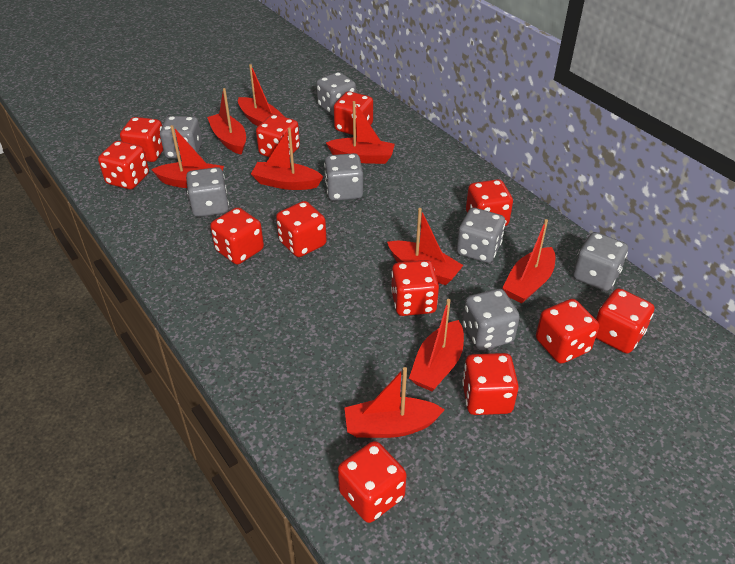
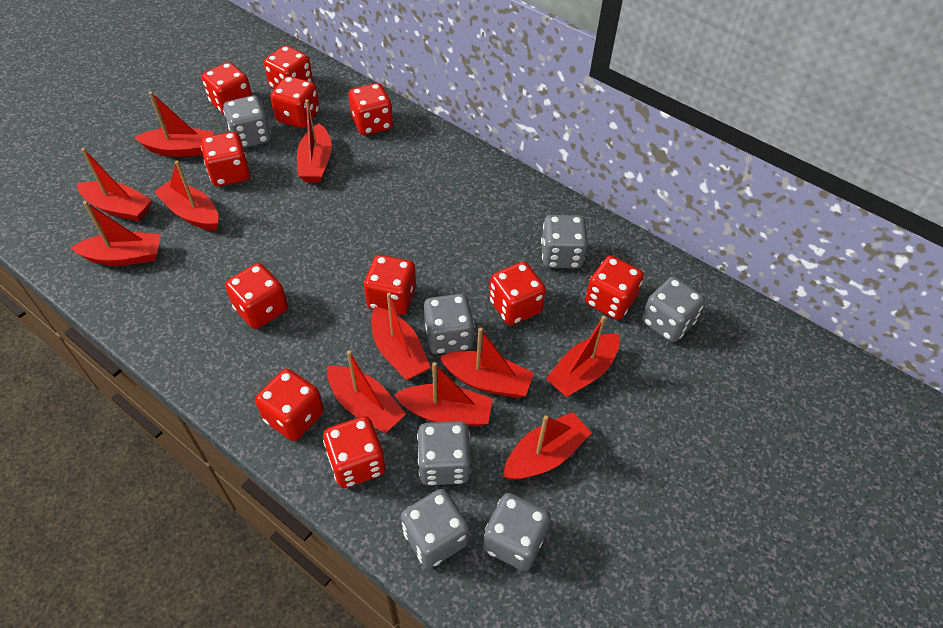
red boat: [151,125,224,188] [207,88,246,155] [238,64,285,126] [251,127,323,190] [326,101,395,164] [344,367,445,438] [387,208,464,285] [409,299,464,391] [502,219,556,303] = 9 -> [71,201,161,266] [77,148,152,221] [134,92,214,157] [154,161,218,231] [297,99,332,183] [327,350,406,434] [371,293,431,380] [394,362,493,426] [439,328,534,398] [503,412,592,480] [546,316,620,397] = 11
red dice: [98,141,149,189] [120,117,163,162] [210,207,264,265] [256,114,300,157] [276,201,327,257] [334,91,373,136] [338,441,406,523] [391,260,439,316] [462,353,519,415] [466,179,513,226] [536,299,599,363] [596,288,654,353] = 12 -> [201,132,250,186] [202,62,252,114] [225,263,288,329] [255,369,324,441] [264,46,313,89] [270,76,320,129] [323,416,385,488] [348,83,393,135] [364,255,416,315] [489,262,546,325] [585,256,644,320] = 11

